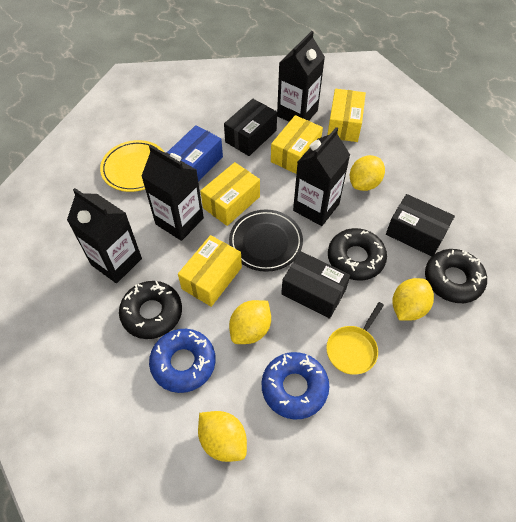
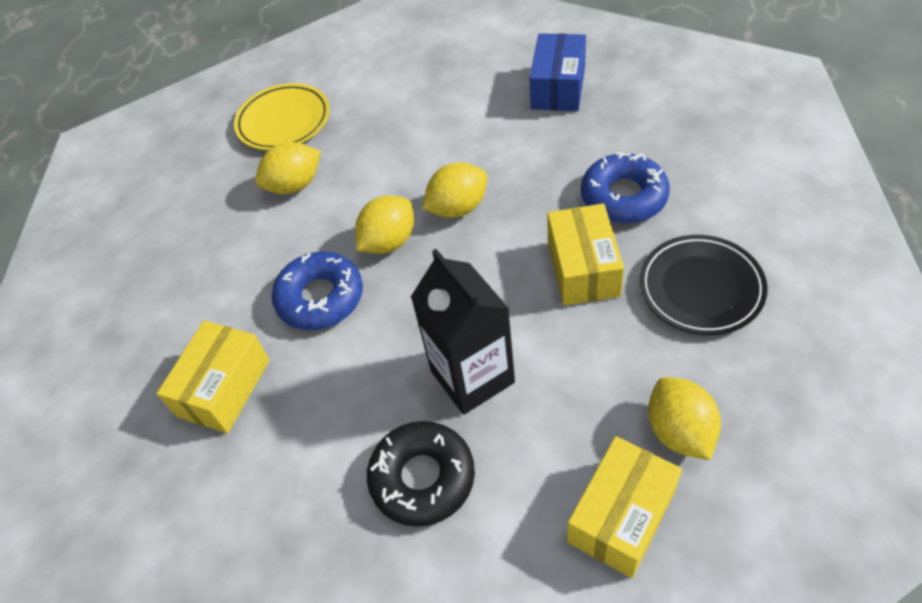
black box: [224,99,277,156] [281,251,350,319] [386,194,455,257] = 3 -> none = 0
black carton: [67,188,142,283] [141,145,204,241] [277,31,325,122] [293,127,350,226] = 4 -> [411,249,515,415] = 1
black donut: [119,281,182,339] [328,228,387,280] [425,249,487,303] = 3 -> [367,421,475,527] = 1
yellow box: [178,235,242,307] [200,162,260,226] [271,115,323,174] [327,89,366,142] = 4 -> [157,321,270,433] [547,204,624,306] [567,436,682,578] = 3
yellow pan: [326,302,384,375] = 1 -> none = 0

